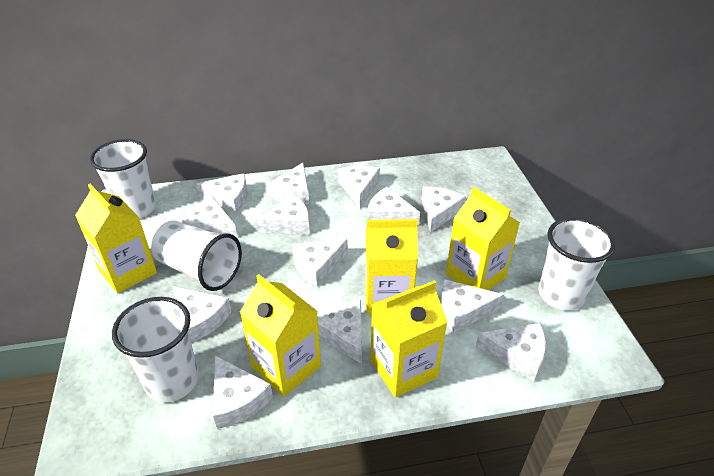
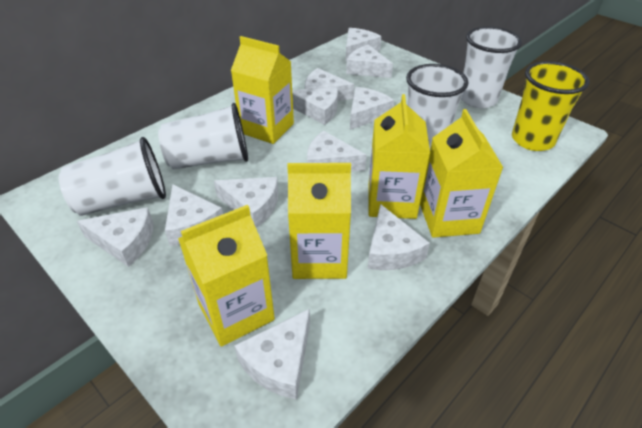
white cheese: [172,286,232,343] [182,197,238,238] [195,173,248,213] [213,356,273,429] [256,195,310,235] [267,163,309,205] [292,239,348,287] [317,300,362,364] [338,166,380,208] [367,187,420,226] [422,187,466,233] [441,279,504,333] [476,323,546,382] = 13 -> [77,207,153,267] [165,184,223,246] [214,177,278,228] [234,309,310,399] [292,87,338,125] [305,68,354,101] [307,131,367,172] [346,28,381,61] [346,45,393,78] [350,87,394,130] [367,204,430,270] = 11
yellow cup: none = 0 -> [512,61,589,151] = 1

